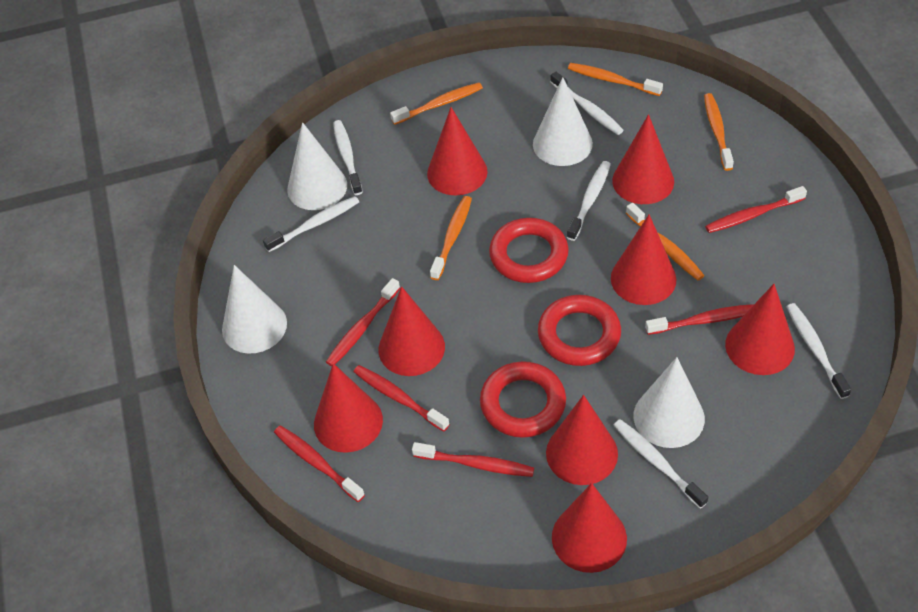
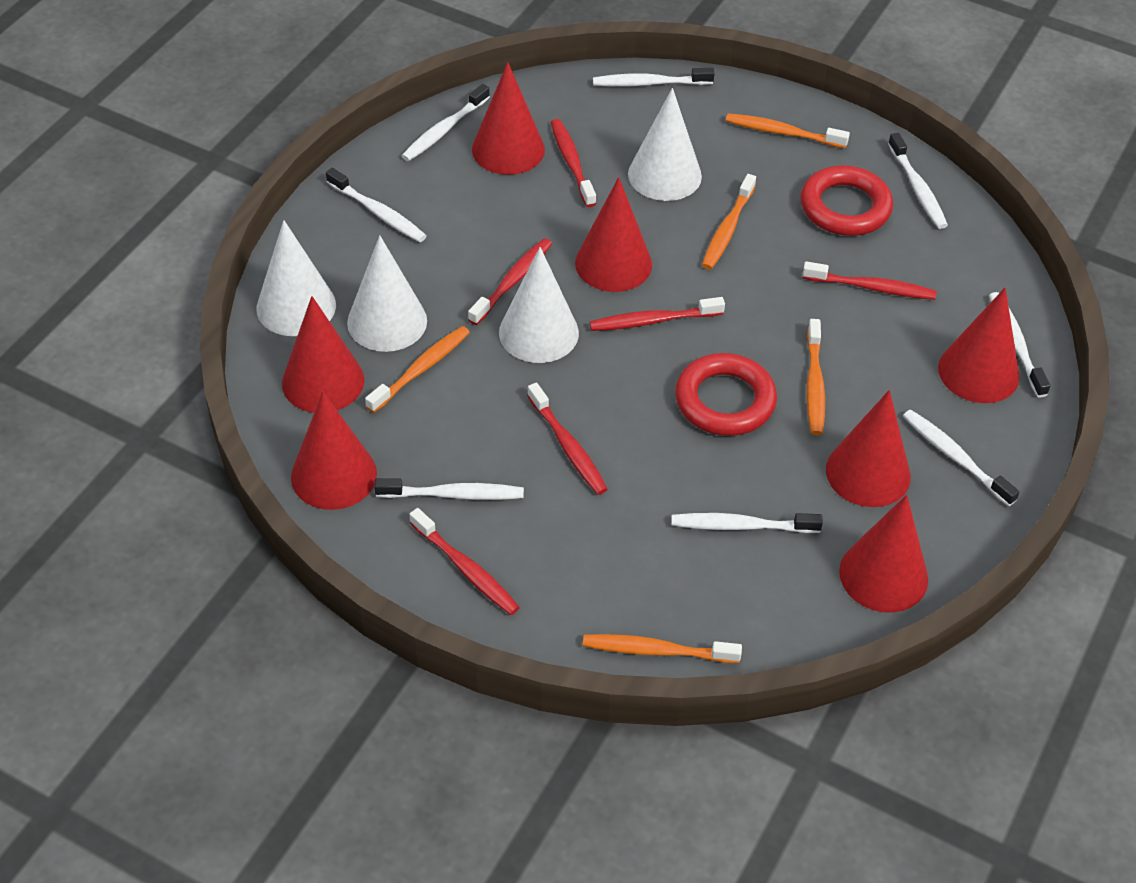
red cone: [314,363,383,453] [379,286,445,376] [427,107,488,195] [546,395,618,485] [552,483,627,573] [611,215,677,305] [612,114,674,204] [725,284,795,375] = 8 -> [282,296,364,413] [291,391,377,510] [472,62,545,175] [575,177,652,292] [826,390,911,507] [839,494,928,613] [938,288,1020,403] = 7
red ring: [480,361,566,438] [489,218,569,283] [538,295,621,366] = 3 -> [675,353,777,436] [800,165,893,236] = 2
white toothbrush: [263,196,359,252] [333,120,363,195] [550,72,624,135] [567,161,611,241] [613,419,708,509] [787,303,851,399] = 6 -> [326,168,427,242] [374,478,524,500] [401,84,490,161] [593,68,715,87] [671,513,823,533] [888,133,948,229] [903,410,1020,506] [989,292,1050,398] = 8

